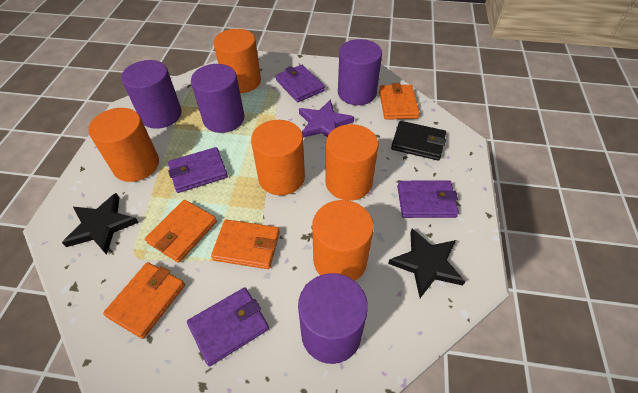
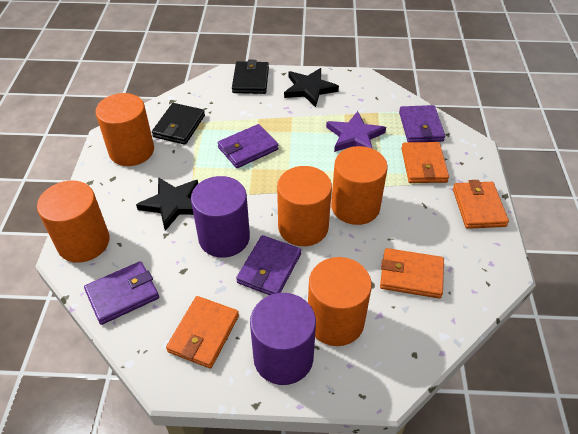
black wallet: [391,121,446,161] = 1 -> [152,103,205,145] [232,60,269,94] = 2
purple cylinder: [121,60,182,129] [191,64,244,133] [298,273,368,364] [338,39,382,105] = 4 -> [191,176,250,258] [250,293,316,385] = 2

